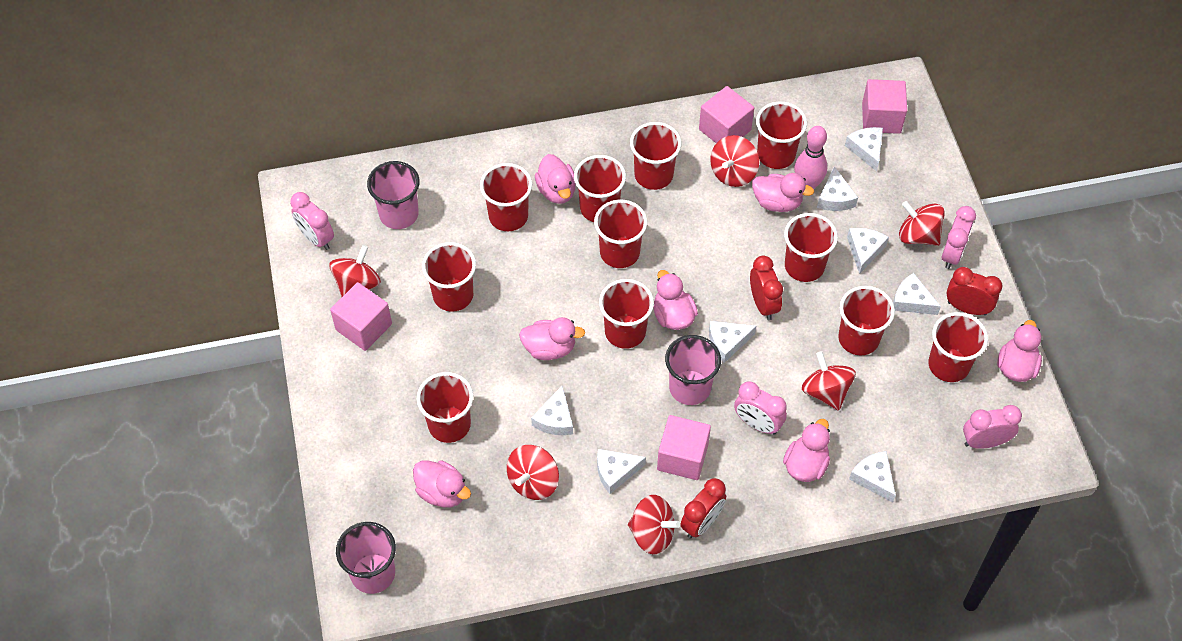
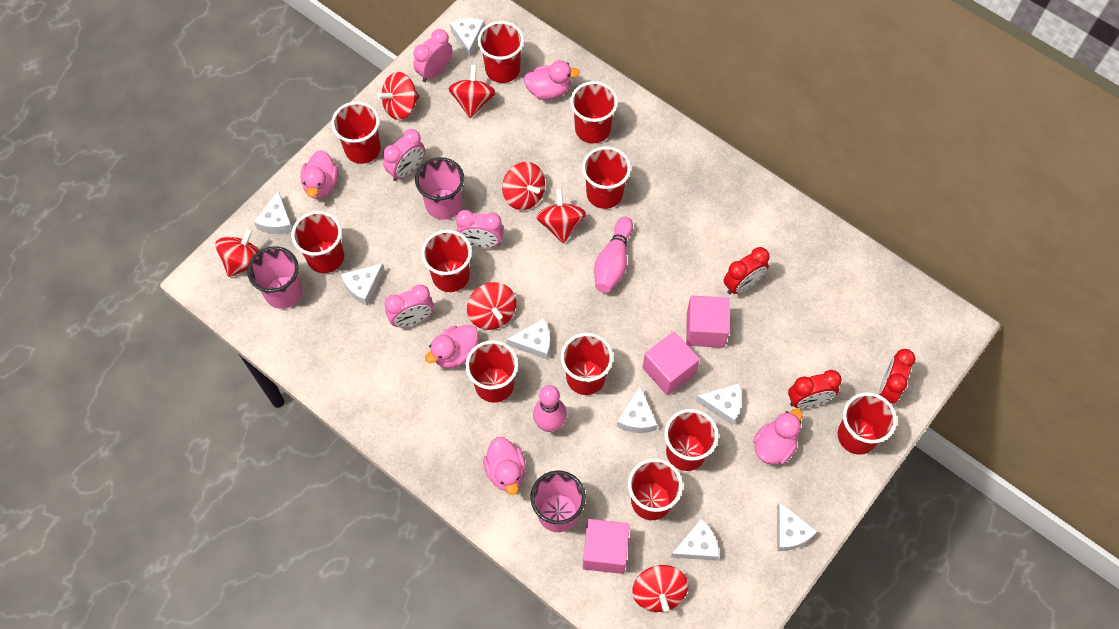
pink bowling pin: [794,126,828,189] = 1 -> [533,385,567,432] [594,217,633,293] = 2
pink cube: [330,282,392,351] [657,415,711,480] [699,86,754,143] [862,79,907,134] = 4 -> [583,519,630,574] [642,331,700,395] [686,296,730,348] = 3
pink duck: [413,460,471,508] [519,317,585,360] [535,154,576,204] [653,270,698,330] [752,173,814,212] [783,419,830,482] [997,320,1042,382] = 7 -> [300,150,339,199] [425,325,478,368] [483,437,526,495] [523,60,580,100] [753,409,802,464] = 5
red spinning top: [329,245,381,297] [507,445,559,500] [628,495,681,554] [710,135,759,187] [802,351,856,411] [899,201,945,246] = 6 -> [215,228,259,277] [377,72,419,120] [448,64,496,118] [467,282,516,330] [502,162,545,210] [536,188,586,244] [632,565,688,612] = 7

